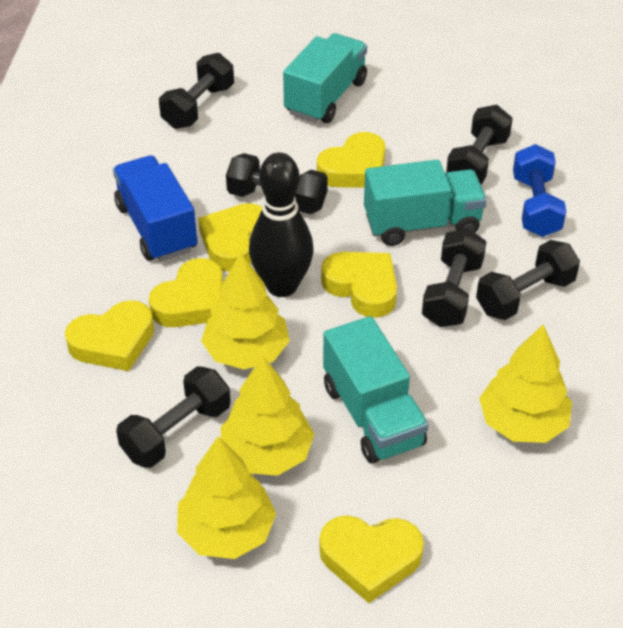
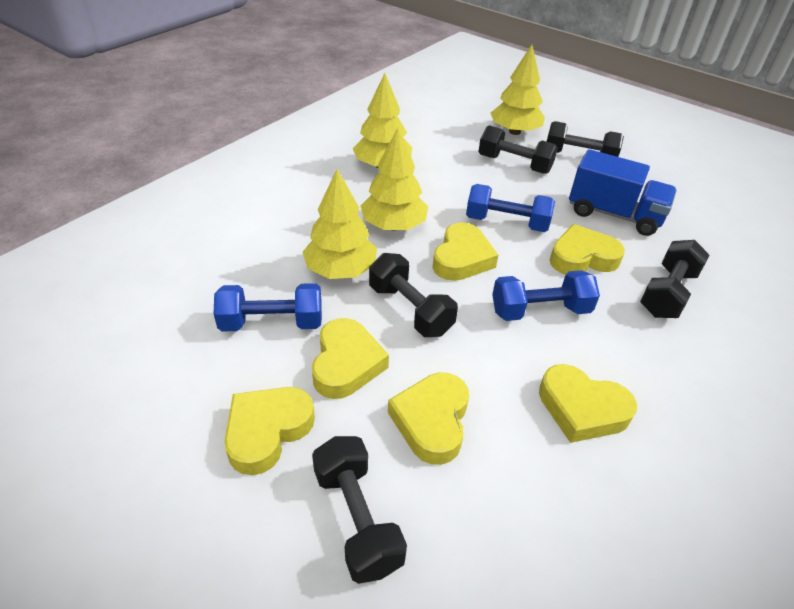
black bowling pin: [249,153,314,297] = 1 -> none = 0
black dumbbell: [116,366,231,468] [159,53,234,129] [226,153,328,214] [422,228,486,327] [446,105,513,184] [476,240,580,320] = 6 -> [312,436,407,584] [369,253,458,337] [478,125,558,174] [547,121,624,157] [640,240,709,318] = 5
blue dumbbell: [513,144,566,237] = 1 -> [214,283,322,332] [466,184,555,232] [492,270,600,321] = 3
turquoise truck: [283,33,367,123] [323,316,429,464] [364,160,487,246] = 3 -> none = 0

